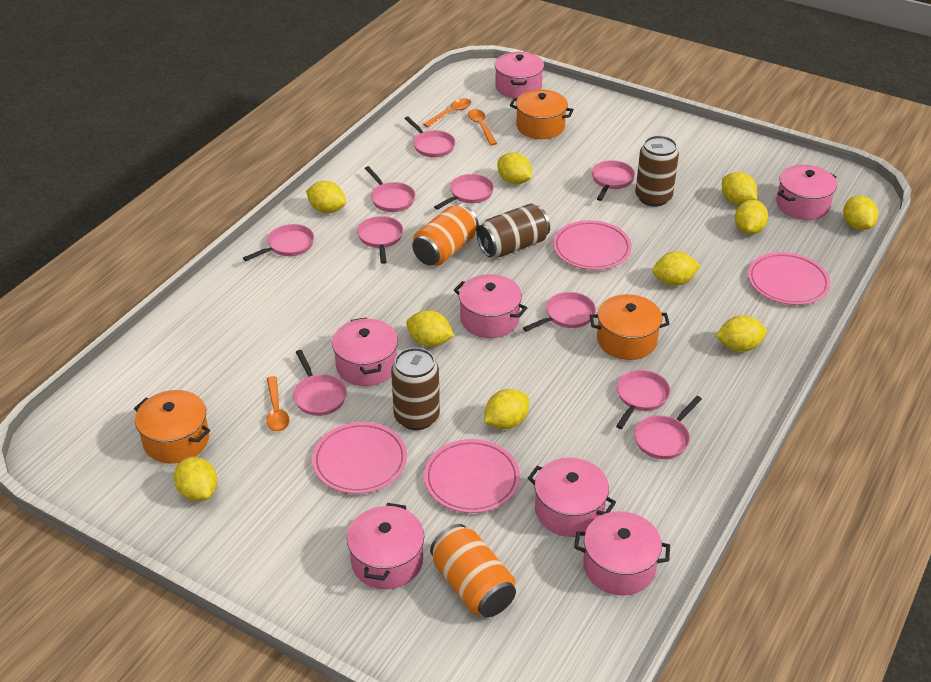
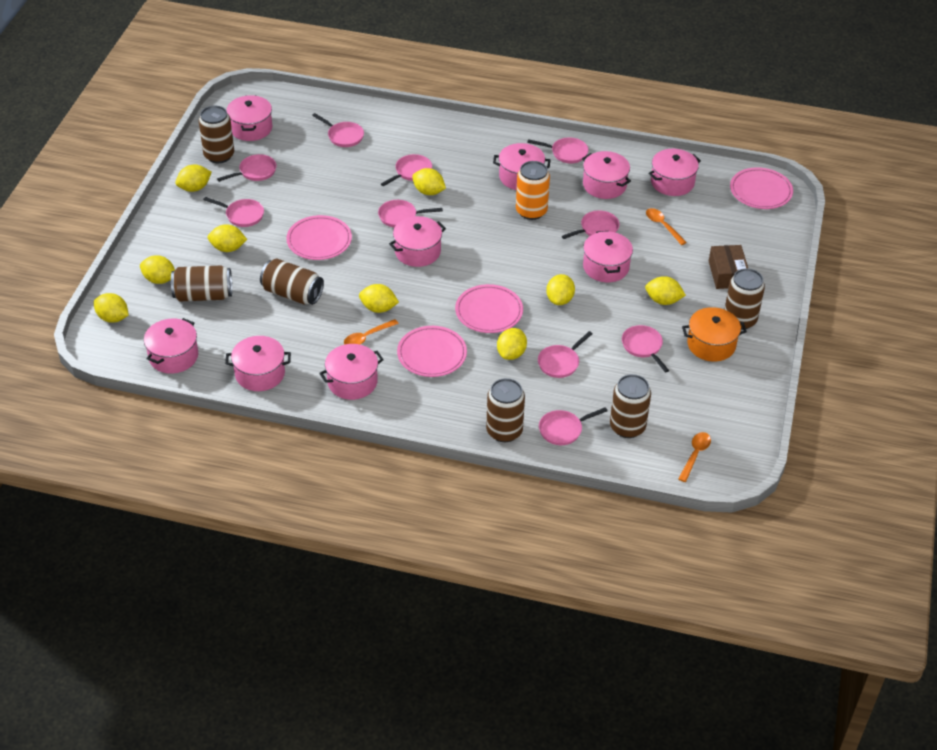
brown box: none = 0 -> [709,245,748,289] = 1
brown can: [391,348,440,430] [476,204,550,257] [635,136,679,207] = 3 -> [171,265,232,302] [199,106,234,163] [260,258,324,305] [486,378,525,442] [610,374,651,438] [724,268,765,330] = 6
orange can: [412,204,479,266] [430,524,516,617] = 2 -> [516,161,550,220] = 1
orange pot: [134,390,210,464] [510,89,574,139] [590,294,670,360] = 3 -> [682,307,747,362] = 1
pink pot: [332,317,398,386] [347,503,424,589] [454,274,527,338] [495,52,544,98] [528,458,616,537] [574,511,670,595] [776,165,837,220] = 7 -> [144,318,198,374] [225,336,291,391] [226,95,272,141] [319,344,384,400] [389,216,446,267] [493,143,550,190] [582,151,631,199] [583,231,633,282] [649,149,701,196] = 9
yellow lemon: [174,457,217,501] [306,181,346,213] [406,310,454,347] [484,389,529,429] [498,152,532,184] [652,251,700,286] [716,315,767,352] [722,172,757,205] [735,200,768,235] [843,196,878,230] = 10 -> [94,293,129,323] [140,255,175,284] [175,165,212,192] [208,224,247,252] [359,284,399,313] [412,168,446,195] [497,328,527,360] [546,274,575,305] [645,276,686,305] = 9

